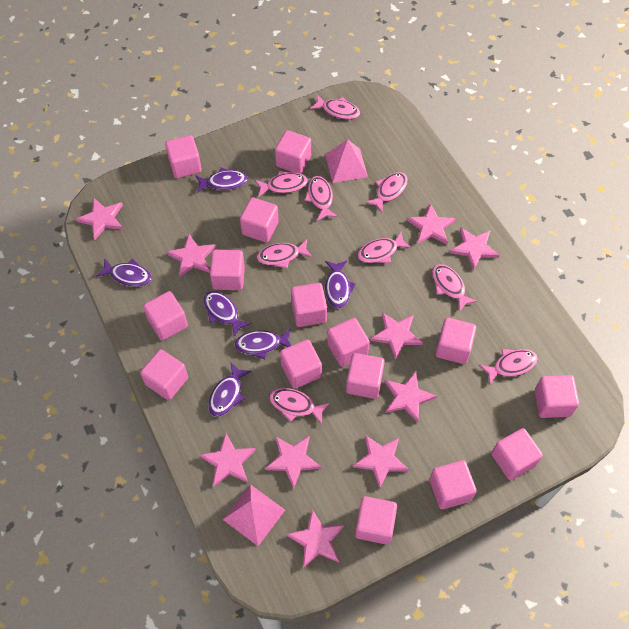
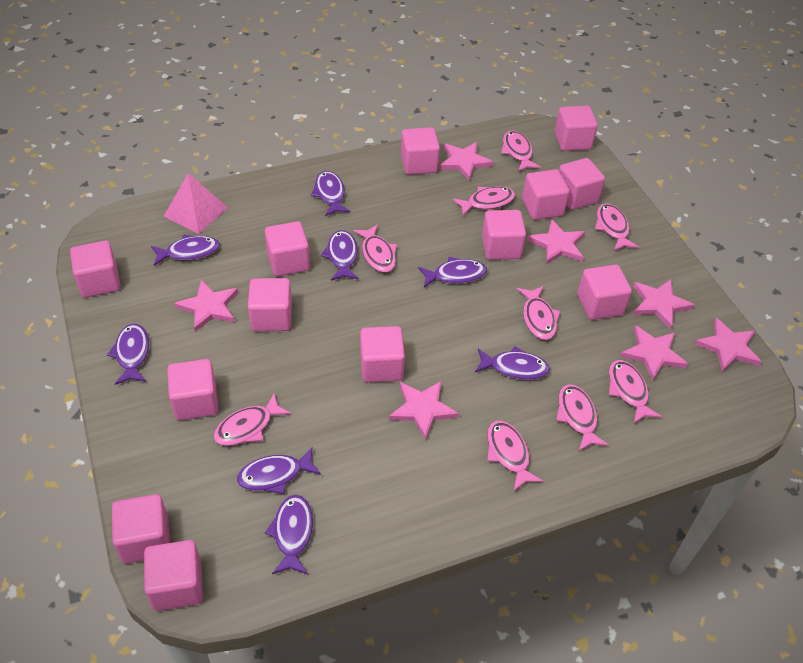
pink cube: [140,349,188,400] [143,291,188,341] [165,135,202,178] [210,249,245,290] [240,197,279,243] [275,130,311,174] [280,340,322,389] [291,283,327,327] [327,318,370,367] [346,353,385,399] [355,496,397,545] [430,460,477,509] [436,318,476,364] [491,428,543,480] [535,375,579,418] = 15 -> [70,240,121,298] [112,494,170,564] [144,540,203,611] [167,359,218,420] [248,278,292,331] [265,221,310,276] [360,326,405,382] [401,127,440,175] [482,210,526,260] [522,169,570,220] [555,106,598,151] [559,158,605,210] [578,264,632,320] = 13
pink pyramid: [223,484,285,546] [325,140,368,183] = 2 -> [163,173,228,234] = 1
pink star: [76,198,123,240] [166,234,216,278] [200,433,256,487] [265,435,321,489] [287,509,344,568] [353,435,409,489] [370,312,423,360] [385,371,437,423] [407,203,456,244] [449,227,500,271] = 10 -> [174,280,238,332] [389,381,459,440] [439,142,493,181] [527,219,585,265] [620,325,688,381] [633,279,695,329] [695,318,762,372] = 7
purple fish: [96,258,152,287] [195,168,248,193] [204,291,252,337] [208,363,252,417] [235,329,291,359] [325,260,356,309] = 6 -> [107,324,149,385] [151,235,220,266] [237,447,321,494] [265,495,313,575] [311,171,351,216] [321,230,359,281] [418,257,487,288] [475,346,550,380] = 8

